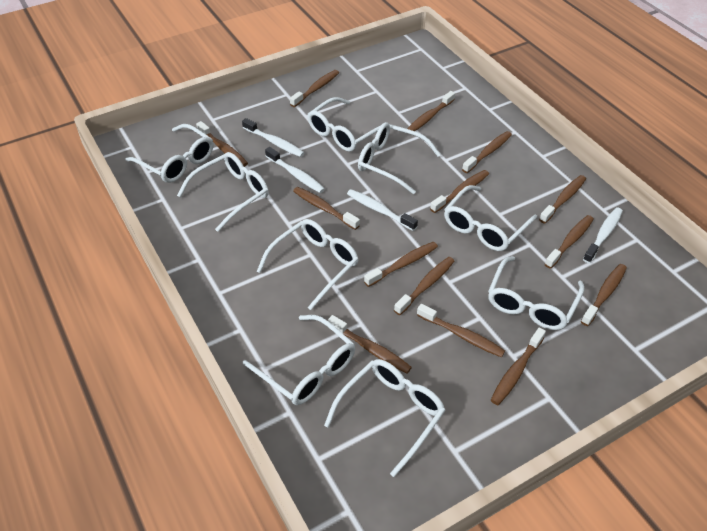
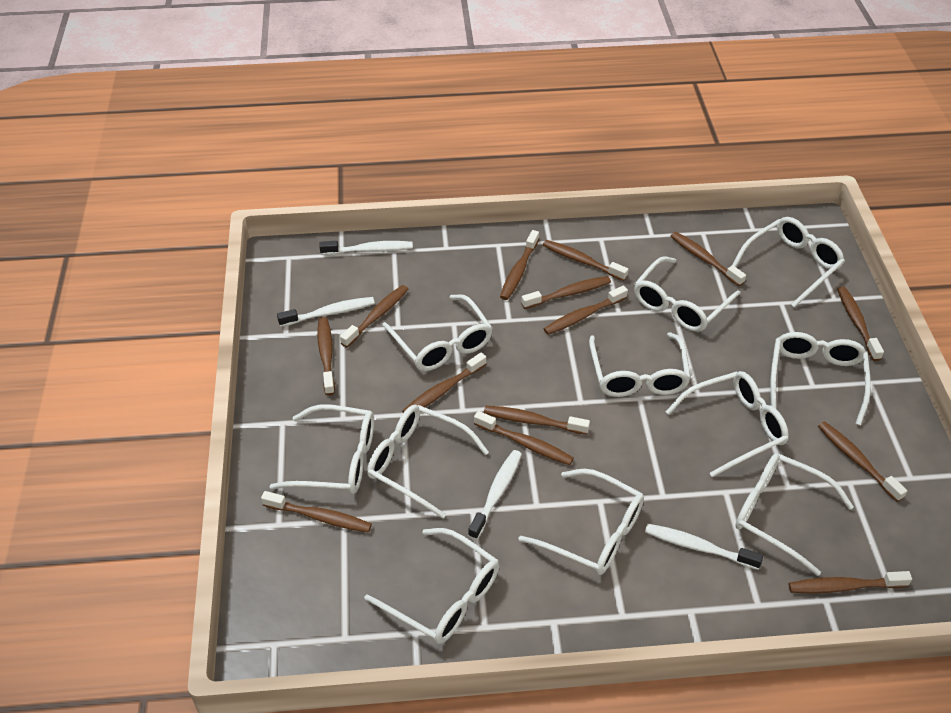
white glasses: [126,124,213,183] [177,152,269,232] [243,315,355,405] [257,219,359,310] [308,97,381,152] [324,359,446,477] [358,122,441,194] [444,185,537,251] [488,256,585,330] = 9 -> [269,404,374,494] [364,528,499,644] [367,405,489,519] [382,294,493,371] [519,469,644,575] [589,332,691,397] [634,256,741,332] [666,371,789,477] [732,217,845,308] [735,453,854,576] [770,332,871,425] = 11

